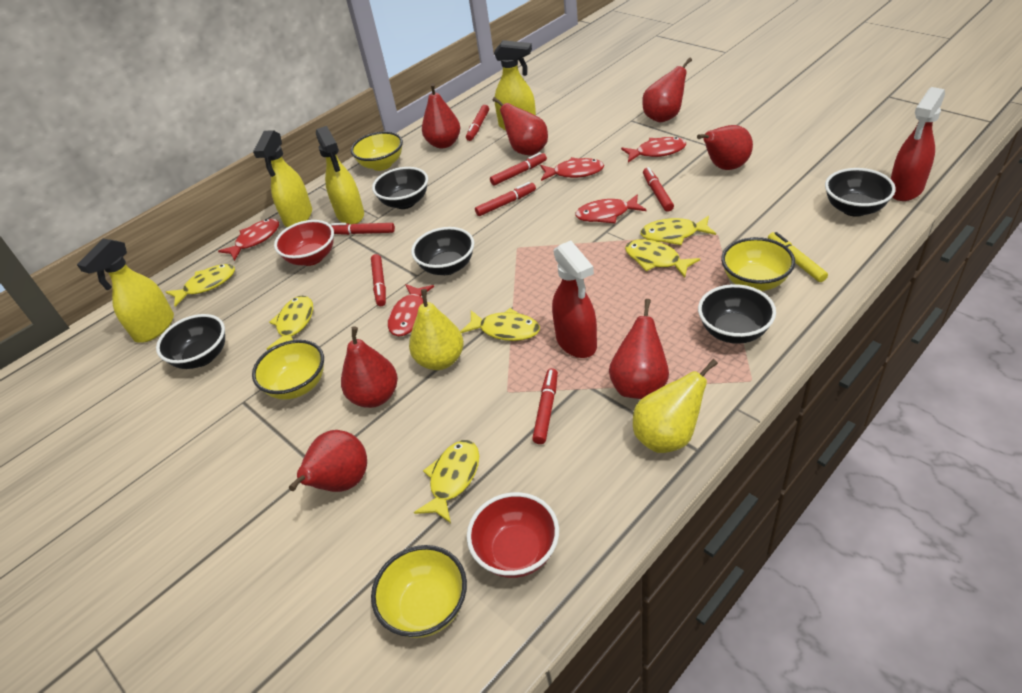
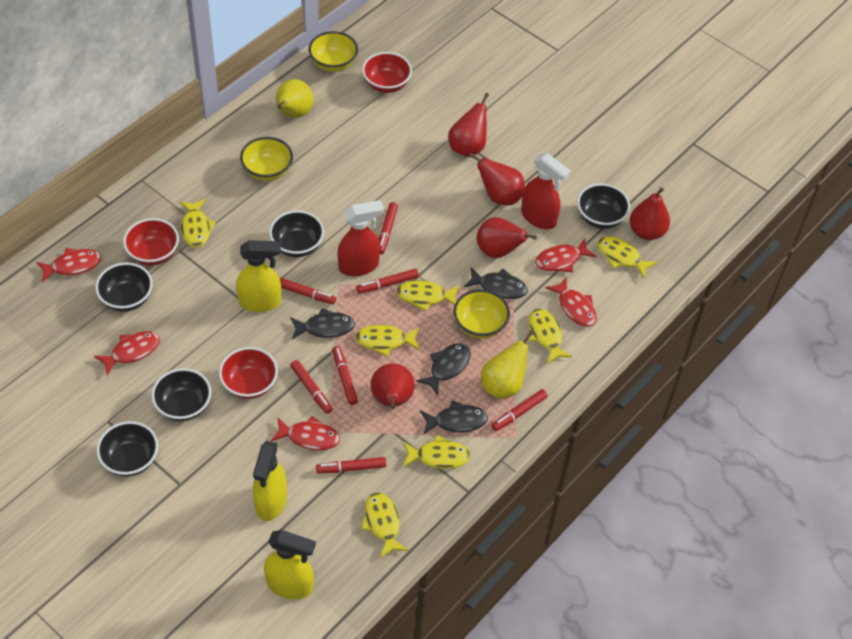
black fish: none = 0 -> [290,308,355,340] [416,343,471,396] [420,400,488,435] [464,267,528,299] = 4
red bowl: [274,220,334,266] [467,492,559,578] = 2 -> [123,218,179,266] [219,347,278,399] [362,52,412,93] = 3
red pear: [289,430,367,492] [341,326,398,408] [422,83,461,149] [492,97,548,155] [609,299,669,399] [642,57,692,122] [697,125,753,170] = 7 -> [371,363,415,409] [448,93,489,157] [469,153,525,205] [477,217,537,258] [630,187,670,240] = 5
yellow bowl: [252,340,324,400] [351,132,403,171] [371,545,467,638] [721,237,795,291] = 4 -> [240,137,293,181] [309,31,358,72] [454,289,510,339] = 3
yellow fish: [166,264,235,307] [267,296,313,350] [414,440,479,523] [460,308,540,341] [625,239,700,278] [640,216,716,245] = 6 -> [180,199,216,248] [355,325,420,356] [361,493,408,558] [396,280,460,311] [403,435,471,469] [528,309,572,364] [598,236,657,278] = 7
yellow marker: [768,232,828,282] = 1 -> none = 0
yellow spray bottle: [77,239,174,343] [253,130,312,227] [316,126,364,224] [494,40,536,130] = 4 -> [236,240,281,312] [253,441,287,521] [264,530,316,599] = 3

